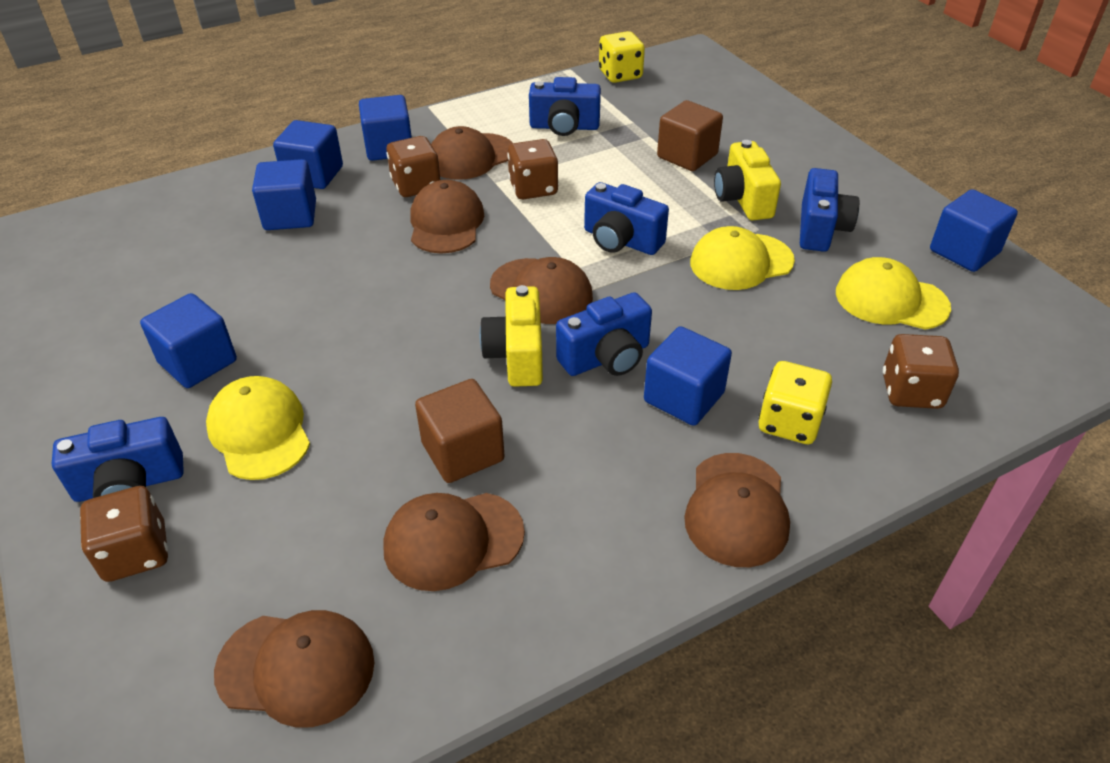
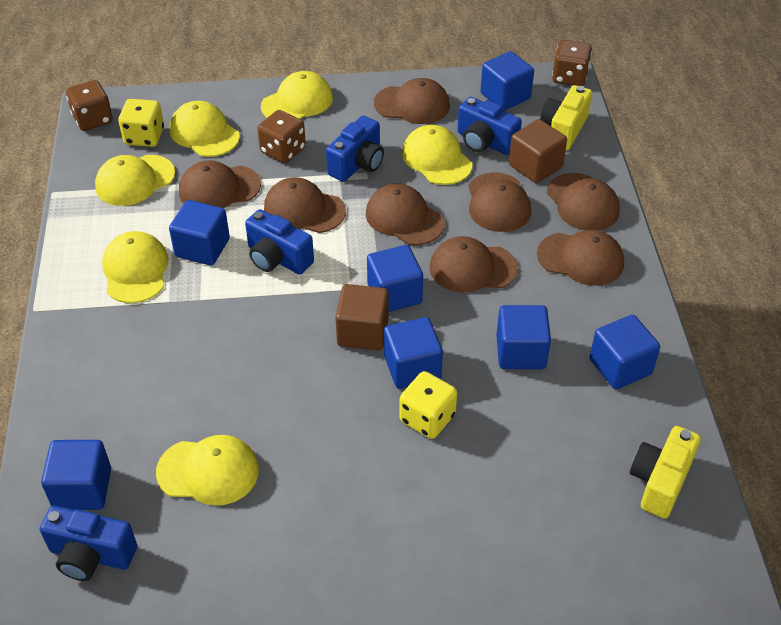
blue camera: [52,417,184,502] [529,77,601,136] [556,292,652,376] [584,182,669,255] [800,168,860,252] = 5 -> [40,505,137,581] [245,209,314,274] [326,116,384,182] [458,97,522,155] = 4
blue cube: [140,293,237,388] [252,159,316,230] [273,120,343,189] [359,95,412,161] [644,326,732,426] [930,189,1018,272] = 6 -> [41,440,111,510] [169,200,230,266] [367,245,423,312] [384,317,443,389] [481,51,534,111] [496,305,551,369] [590,315,660,389] = 7
brown cap: [214,610,374,727] [383,493,525,591] [410,180,484,254] [431,126,513,180] [490,257,593,324] [684,453,790,567] = 6 -> [179,160,261,208] [264,177,346,233] [366,183,444,245] [374,78,450,124] [429,236,518,293] [468,172,531,232] [537,230,624,286] [547,173,620,230] = 8
brown dice: [80,486,168,582] [386,136,441,197] [507,139,559,199] [883,334,959,409] = 4 -> [66,80,113,131] [257,110,306,163] [552,40,592,86] = 3
yellow cap: [206,376,310,480] [690,226,795,290] [836,257,951,330] = 3 -> [95,155,175,206] [102,231,169,303] [156,435,259,506] [170,101,240,157] [261,71,333,119] [402,125,472,185] = 6

